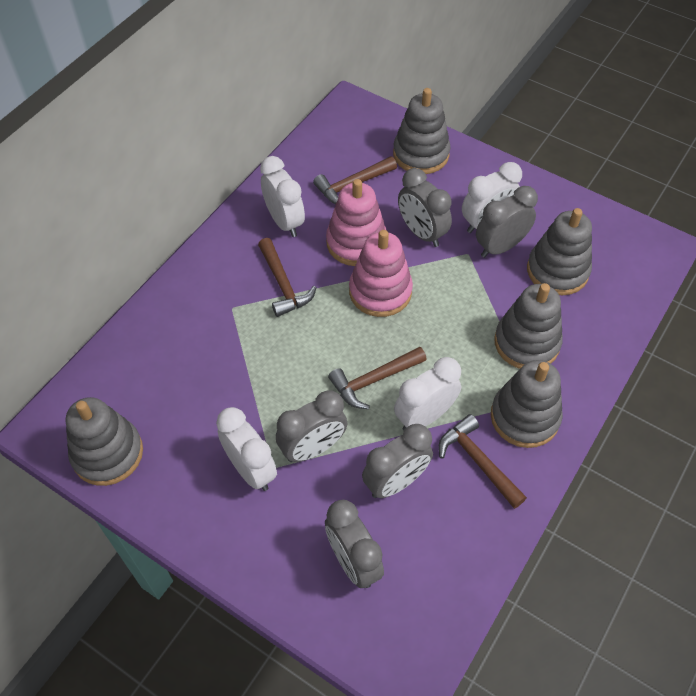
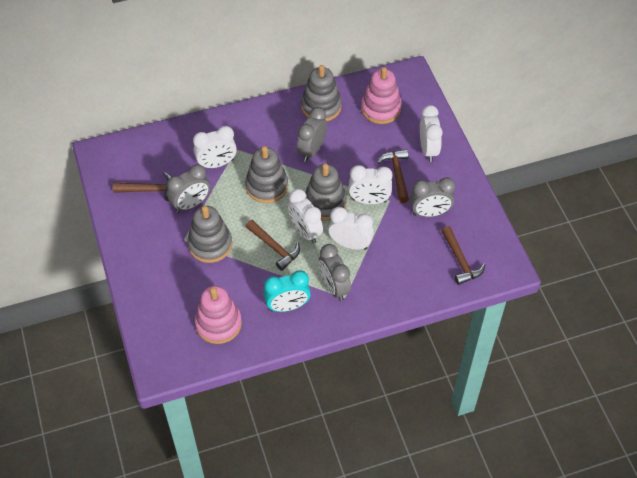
grey clock: [276,390,348,462] [325,500,384,588] [362,424,433,498] [398,168,452,247] [476,186,538,258] = 5 -> [167,164,210,213] [297,107,327,162] [319,244,351,301] [410,177,455,217] = 4
grey stacking toy: [66,397,143,486] [393,88,451,174] [491,360,563,448] [494,283,563,369] [527,208,592,295] = 5 -> [187,206,232,263] [245,146,288,203] [301,65,342,121] [305,164,347,221] = 4
turquoise clock: none = 0 -> [263,270,311,312] = 1
white clock: [216,407,277,491] [260,156,305,237] [394,357,461,431] [462,162,522,233] = 4 -> [193,126,237,168] [288,189,323,243] [328,207,374,250] [349,165,393,204] [420,105,443,162] = 5

